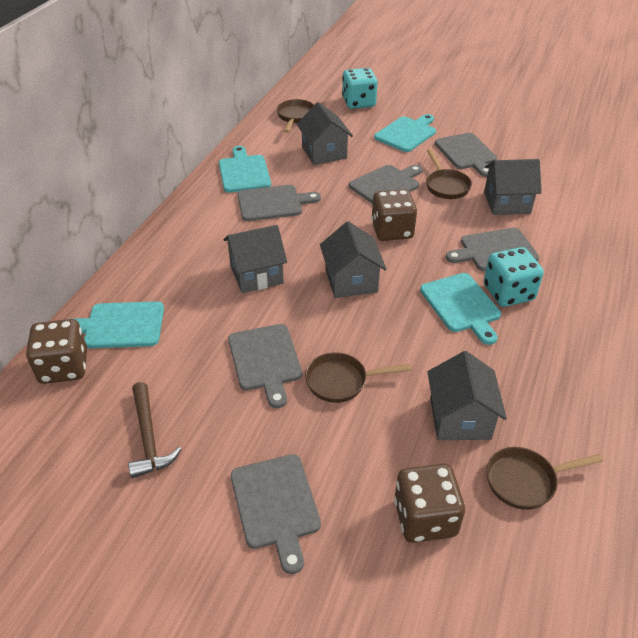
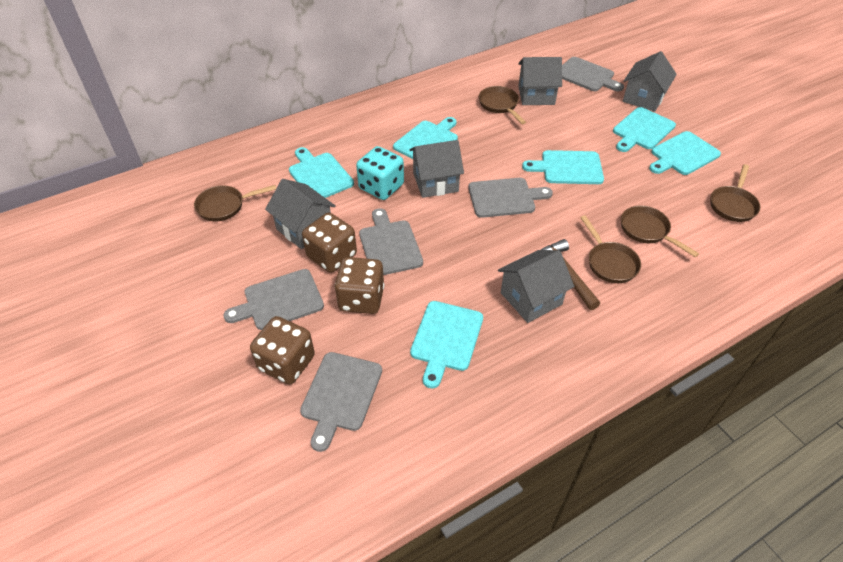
brown pan: [276,99,314,133] [305,352,411,403] [426,149,472,199] [486,447,604,510] = 4 -> [194,185,276,222] [479,86,526,124] [580,215,641,283] [621,206,699,257] [710,164,761,222] = 5
grey cutting board: [228,324,302,408] [231,454,321,574] [237,185,321,221] [349,165,423,204] [435,133,497,177] [446,228,539,271] = 6 -> [224,269,324,330] [300,352,382,452] [359,208,423,275] [468,178,553,218] [562,57,624,91] = 5
turquoise cutting board: [75,301,164,348] [219,146,271,193] [374,114,436,152] [420,273,501,345] = 4 -> [289,147,354,198] [393,117,458,159] [410,301,483,388] [522,150,604,184] [613,107,676,152] [649,131,721,175] = 6
turquoise dice: [342,68,378,109] [484,247,544,307] = 2 -> [356,146,404,200] = 1

